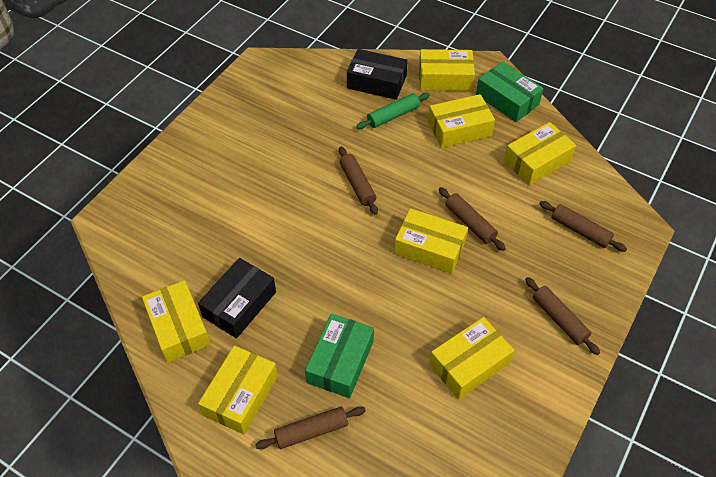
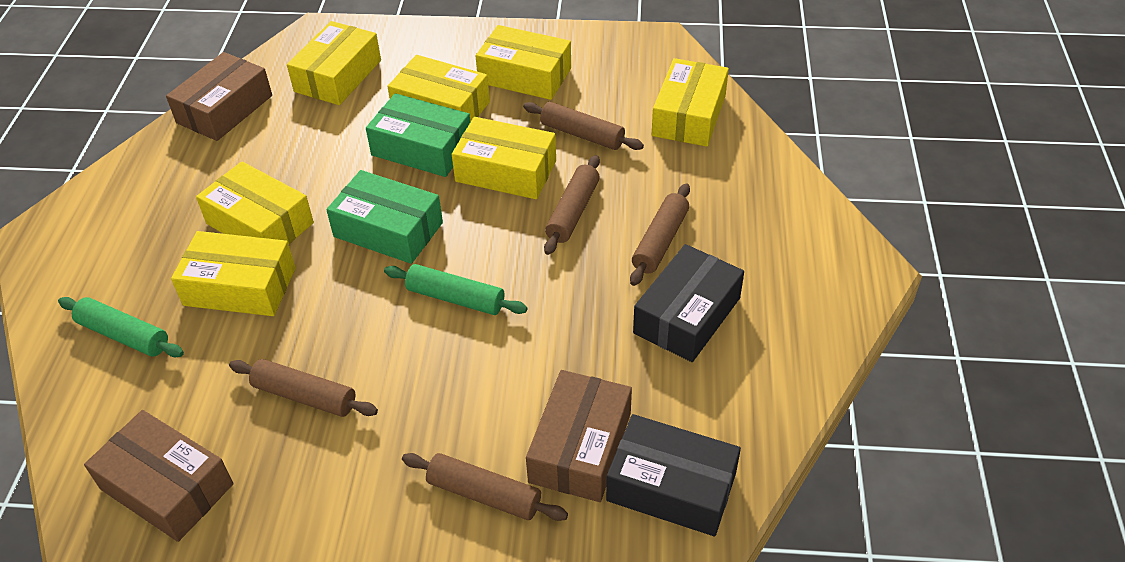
brown box: none = 0 -> [84,410,233,542] [166,52,272,141] [526,370,632,502] = 3
green rolling pin: [356,93,430,129] = 1 -> [58,297,184,357] [384,264,528,315] = 2

